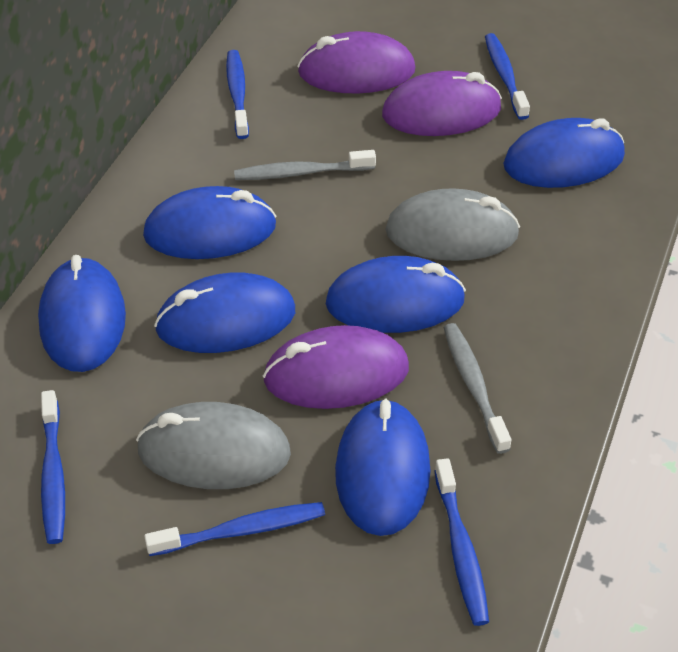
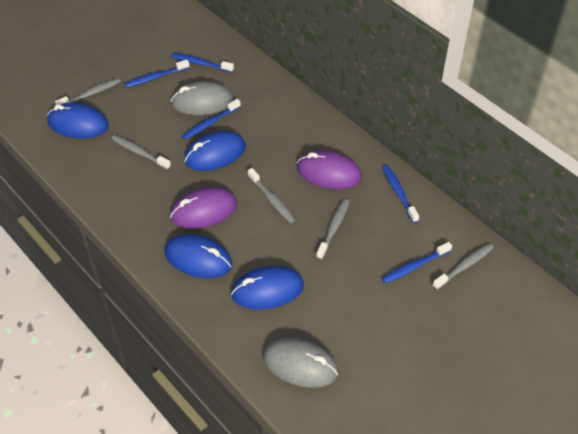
blue mouse: [38,255,126,372] [143,186,277,259] [154,272,295,353] [326,256,466,333] [335,398,431,536] [503,118,625,188] = 6 -> [47,103,109,139] [165,234,232,278] [184,131,246,171] [231,266,304,309] = 4
grey toothbrush: [234,150,376,180] [443,323,511,454] = 2 -> [55,78,121,105] [112,135,171,170] [248,168,295,223] [316,199,350,259] [432,243,493,290] = 5
purple mouse: [263,325,409,409] [297,31,415,93] [382,71,502,136] = 3 -> [170,187,237,229] [297,150,361,189] = 2

